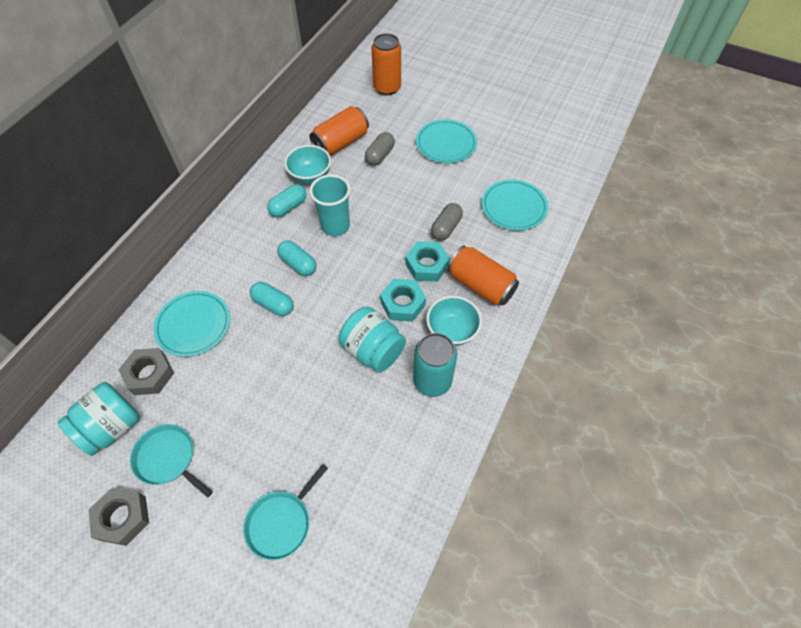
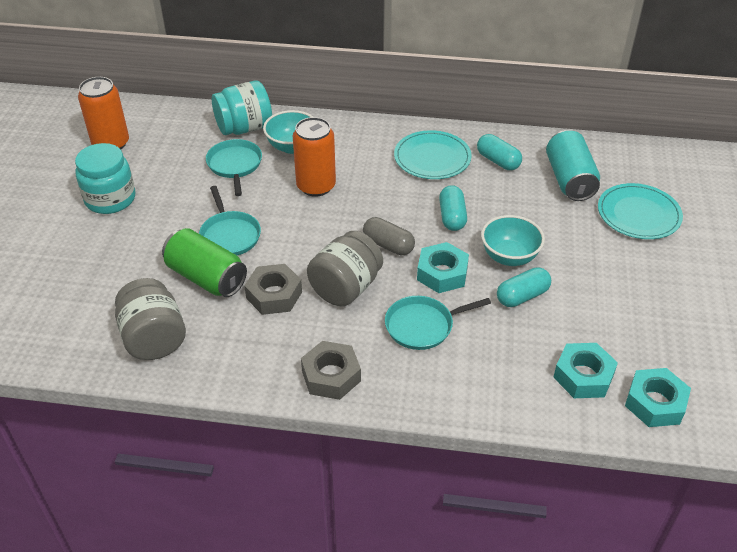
green can: none = 0 -> [162,228,247,297] = 1
grey capsule: [365,132,395,166] [431,203,463,241] = 2 -> [363,217,415,255] = 1
grey jar: none = 0 -> [115,278,186,360] [307,231,383,306] = 2
orange can: [310,106,369,156] [371,33,401,95] [447,246,519,306] = 3 -> [78,77,129,150] [293,117,336,197] = 2
turquoise cup: [310,175,350,236] = 1 -> none = 0
turquoise nut: [380,279,426,322] [405,241,450,282] = 2 -> [417,242,469,293] [553,343,618,398] [625,368,691,427] = 3
turquoise pan: [130,424,213,497] [243,464,328,560] = 2 -> [199,186,261,255] [206,139,262,196] [385,296,491,350] = 3
turquoise plate: [154,291,230,357] [416,119,477,163] [482,179,548,231] = 3 -> [394,130,472,179] [598,183,683,239] = 2

